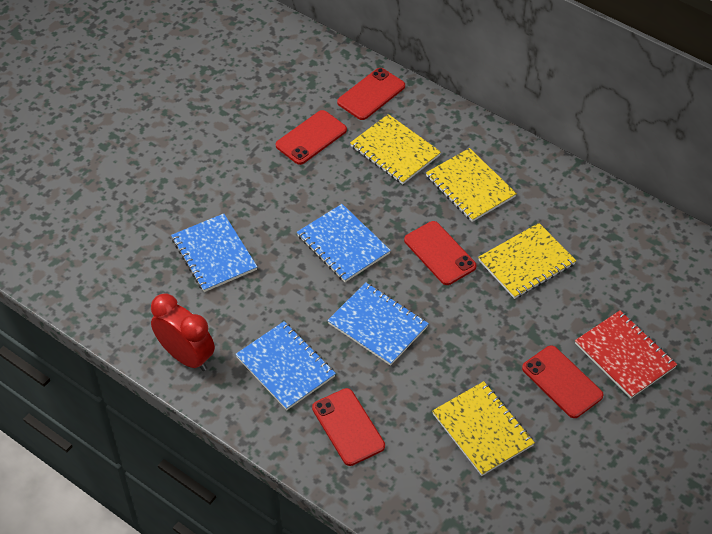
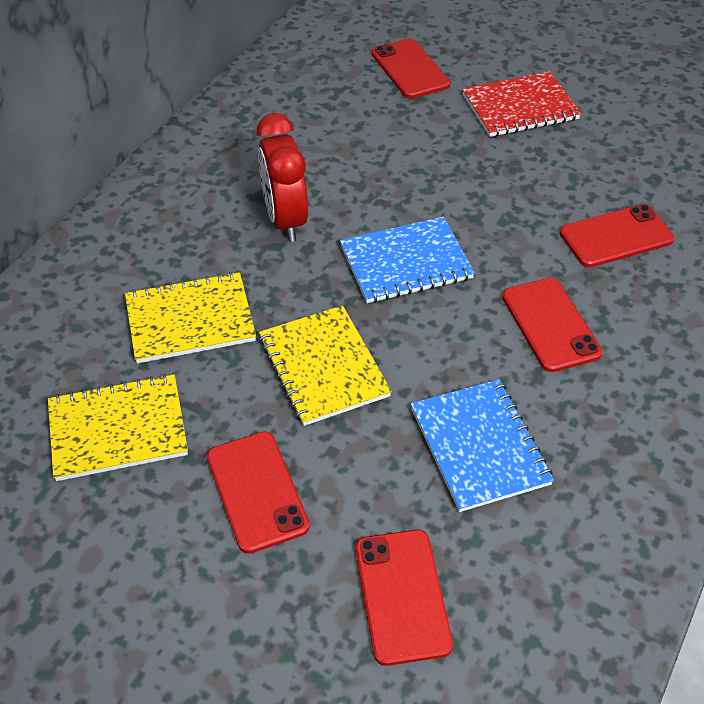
blue notebook: [171,213,257,292] [236,321,336,410] [297,204,391,282] [327,282,429,366] = 4 -> [340,217,475,303] [411,379,554,512] = 2
yellow notebook: [350,114,441,184] [426,148,517,222] [432,381,535,476] [478,223,576,299] = 4 -> [48,374,188,481] [125,272,256,363] [259,305,392,426] = 3

